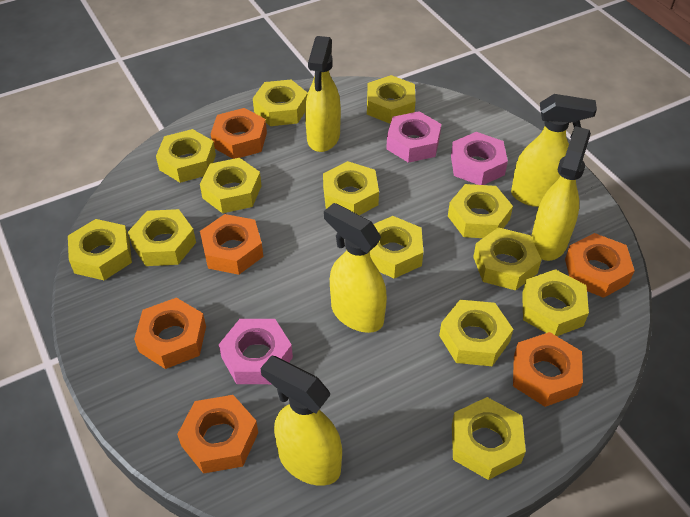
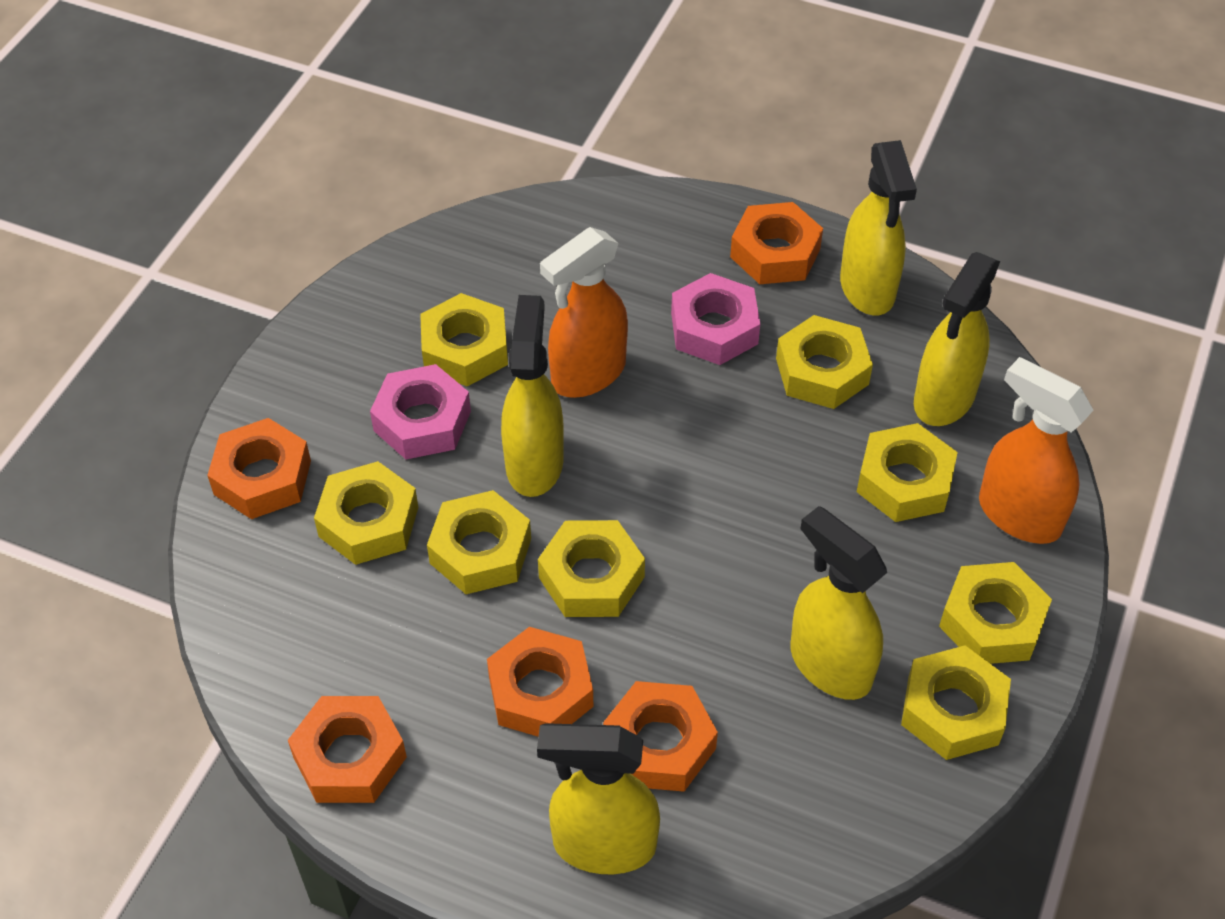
orange nut: [134,298,206,369] [177,395,258,474] [200,214,263,275] [210,108,267,159] [513,332,583,407] [565,233,635,298] = 6 -> [207,418,311,519] [288,696,407,803] [487,627,593,737] [603,681,718,792] [730,202,823,284] = 5
orange spray bottle: none = 0 -> [540,227,628,398] [979,357,1093,544] = 2
pink nut: [219,319,293,384] [386,111,441,163] [451,132,508,185] = 3 -> [370,364,471,459] [671,273,760,365] = 2
yellow nut: [68,219,132,280] [128,209,196,266] [156,129,216,183] [200,158,262,213] [253,80,308,126] [323,161,379,215] [367,75,415,124] [370,216,423,279] [439,300,513,366] [448,184,513,238] [452,397,526,480] [473,227,541,291] [522,269,589,336] = 13 -> [314,461,418,565] [420,293,508,387] [427,490,531,594] [538,520,645,617] [776,315,873,409] [857,423,958,522] [901,645,1011,760] [939,562,1052,664] = 8

